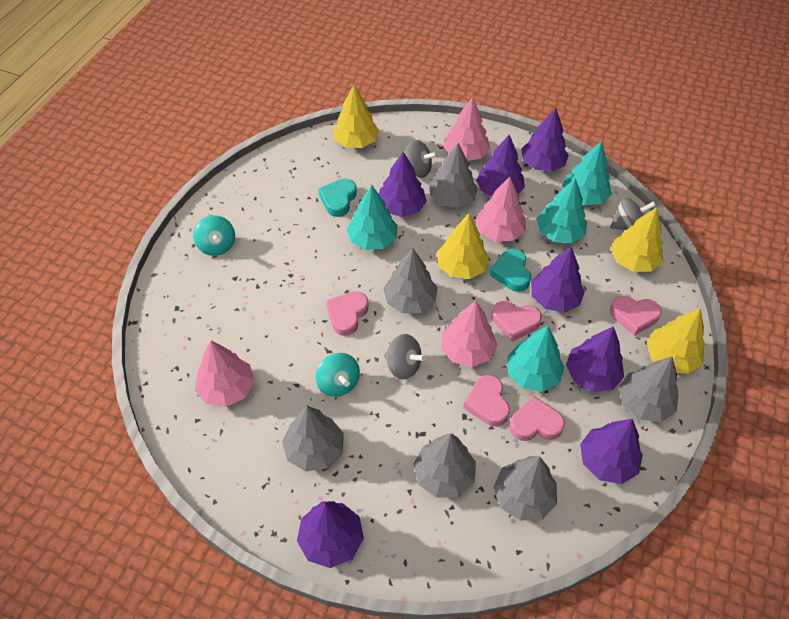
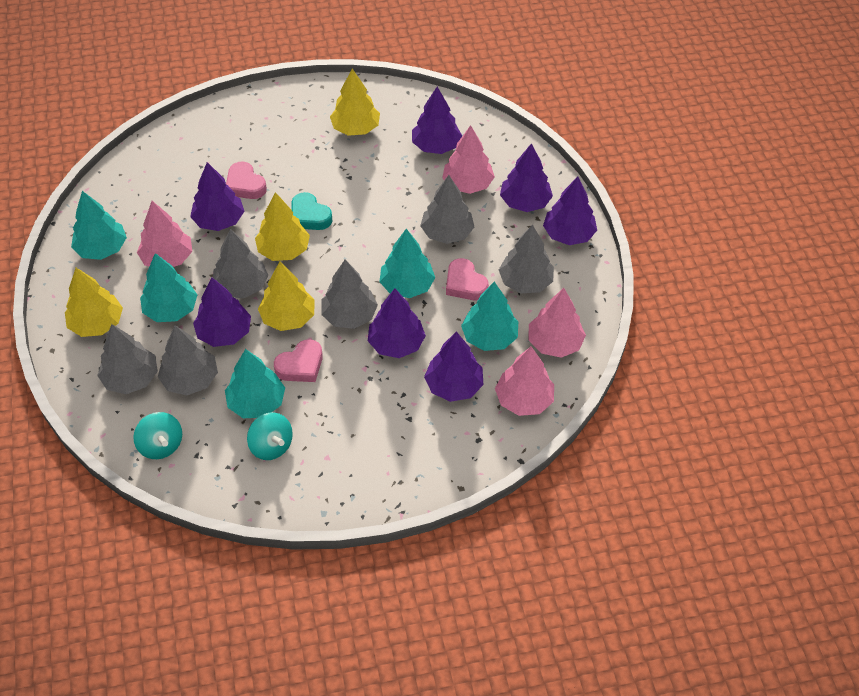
grey spinning top: [384,334,426,380] [405,140,438,178] [610,198,656,230] = 3 -> none = 0
pink heart: [326,291,369,336] [463,375,510,426] [491,301,542,342] [509,396,565,441] [610,296,662,336] = 5 -> [226,162,267,199] [274,339,323,382] [446,258,489,300] = 3
turquoise heart: [318,179,357,217] [490,248,531,292] = 2 -> [292,192,332,230] = 1
turquoise tree: [347,185,397,250] [507,326,564,392] [537,178,587,243] [562,141,612,205] = 4 -> [71,191,127,260] [140,253,197,322] [225,349,285,418] [379,229,435,298] [461,282,518,351] = 5

